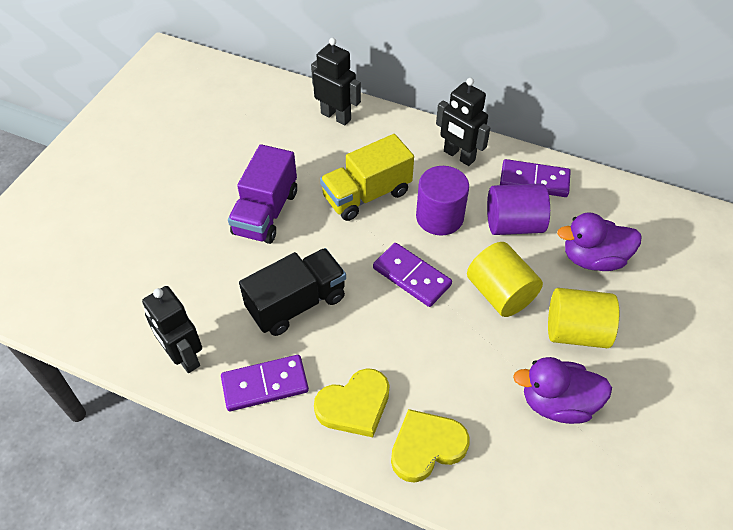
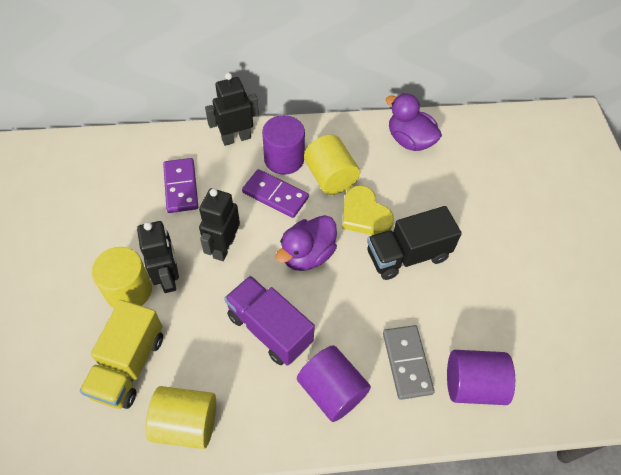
grey domino: none = 0 -> [383,325,435,400] = 1
purple cylinder: [416,166,469,236] [487,183,550,235] = 2 -> [262,115,305,175] [297,345,371,422] [447,350,515,405] = 3
purple domino: [221,355,309,411] [373,243,452,307] [500,159,571,197] = 3 -> [163,158,198,213] [242,169,309,218] = 2
yellow cylinder: [467,242,543,317] [548,288,619,348] = 2 -> [92,247,152,309] [146,386,216,449] [304,135,360,195] = 3
yellow heart: [314,368,389,437] [391,409,470,483] = 2 -> [342,185,394,235] = 1

